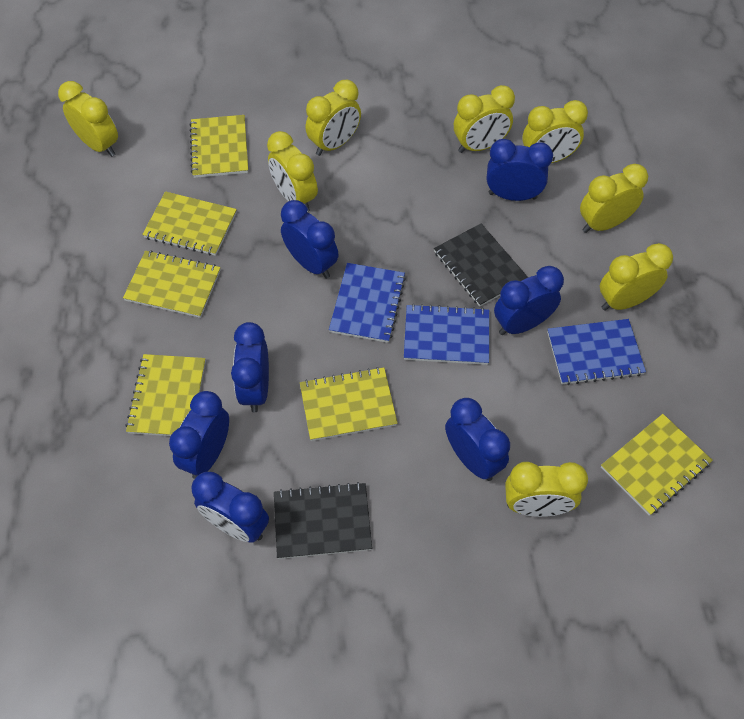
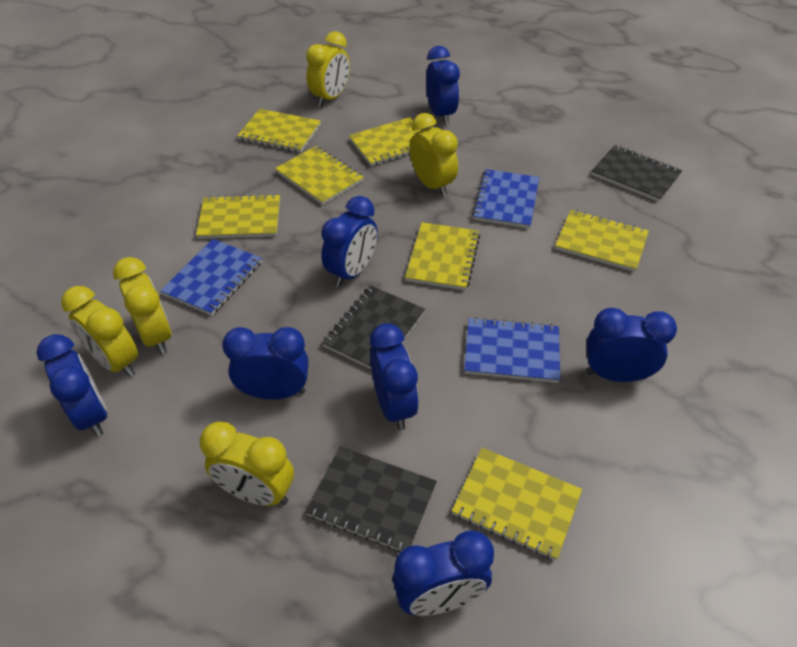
black notebook: [274,482,372,559] [434,224,528,307] = 2 -> [306,446,437,553] [322,285,425,369] [591,145,682,202] = 3
yellow clock: [58,81,118,157] [267,131,318,212] [306,80,361,156] [454,85,515,153] [505,462,588,517] [522,100,588,163] [580,164,648,233] [600,243,673,311] = 8 -> [61,286,138,377] [113,257,172,355] [199,422,294,506] [306,31,350,107] [409,113,458,197] = 5
yellow notebook: [123,250,221,318] [125,354,206,436] [142,191,237,256] [190,115,248,178] [300,367,397,441] [601,414,713,516] = 6 -> [196,194,280,239] [237,109,321,152] [275,146,364,205] [349,117,422,166] [405,222,480,290] [452,448,582,560] [555,210,649,272] = 7

